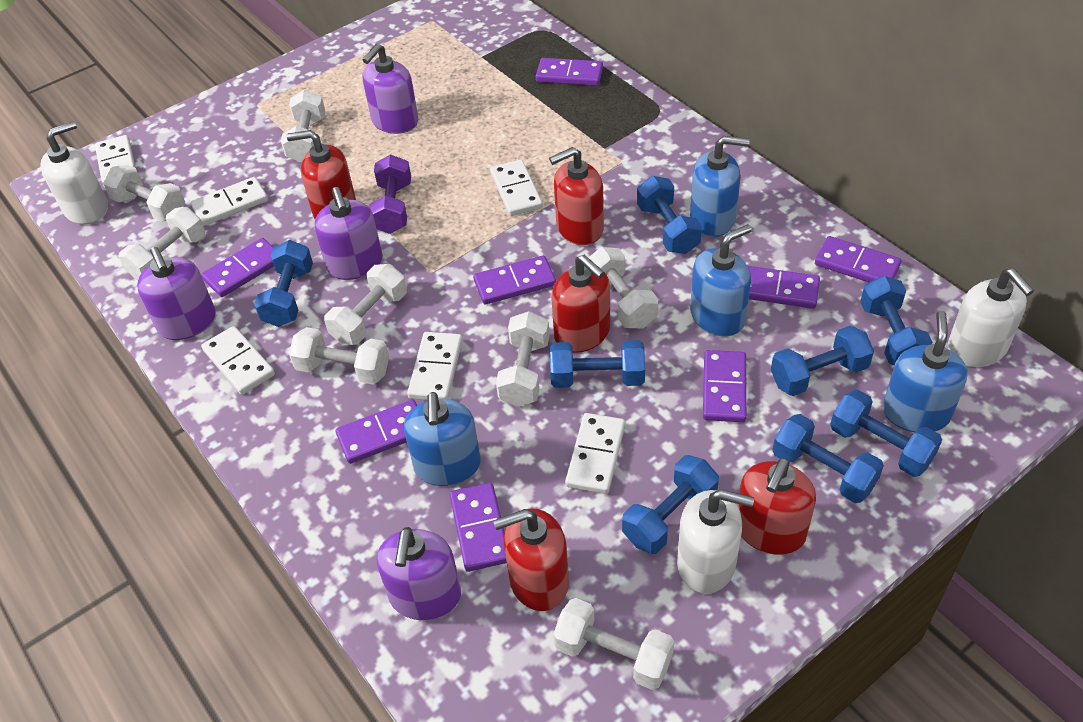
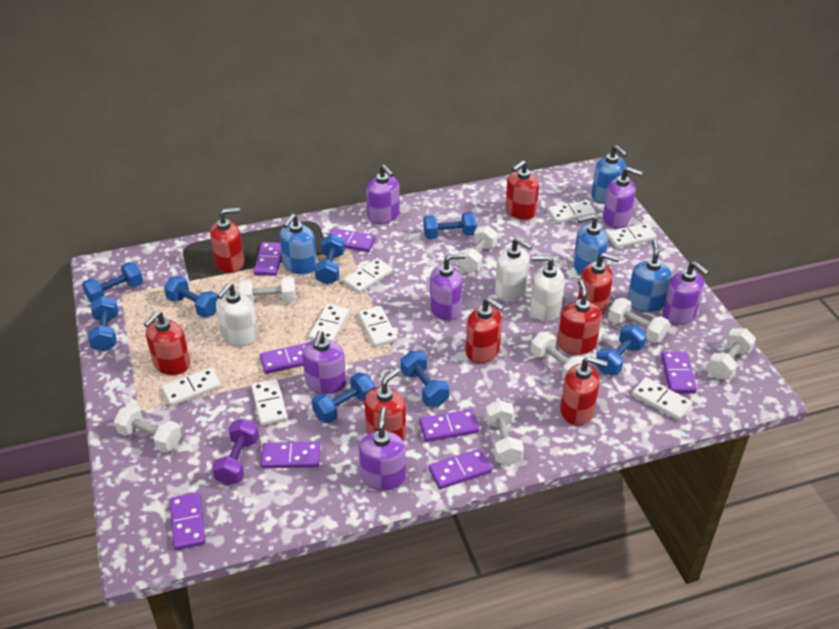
purple soap dispenser: [137,247,216,340] [314,187,383,280] [362,43,418,134] [377,527,461,620] = 4 -> [302,331,346,395] [359,408,406,491] [366,165,400,224] [430,253,466,321] [603,167,642,228] [663,261,709,325] = 6
red soap dispenser: [287,130,356,219] [493,508,569,611] [549,147,604,245] [551,255,610,353] [737,458,816,555] = 5 -> [144,311,190,375] [210,208,244,273] [364,368,406,441] [466,298,504,363] [505,160,539,220] [557,279,602,355] [560,356,607,426] [578,253,620,316] = 8
white domino: [95,135,136,187] [190,177,268,226] [201,326,275,395] [407,332,463,400] [490,160,543,216] [565,413,625,494] = 6 -> [162,368,221,406] [251,379,288,426] [309,304,350,341] [343,258,393,293] [358,306,398,347] [547,200,596,223] [606,223,657,248] [632,377,692,420] = 8
white dumbbell: [103,165,185,222] [119,207,205,281] [281,90,326,162] [289,327,389,385] [324,264,407,345] [496,311,550,407] [553,598,674,690] [589,247,658,328] = 8 -> [114,405,182,453] [238,276,296,303] [458,225,498,273] [485,400,524,466] [531,332,589,379] [608,298,669,343] [707,328,756,379] = 7

